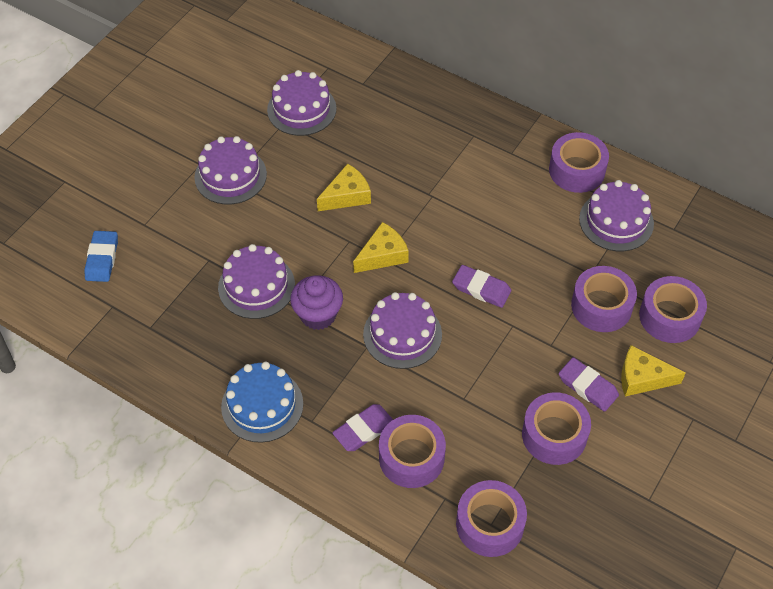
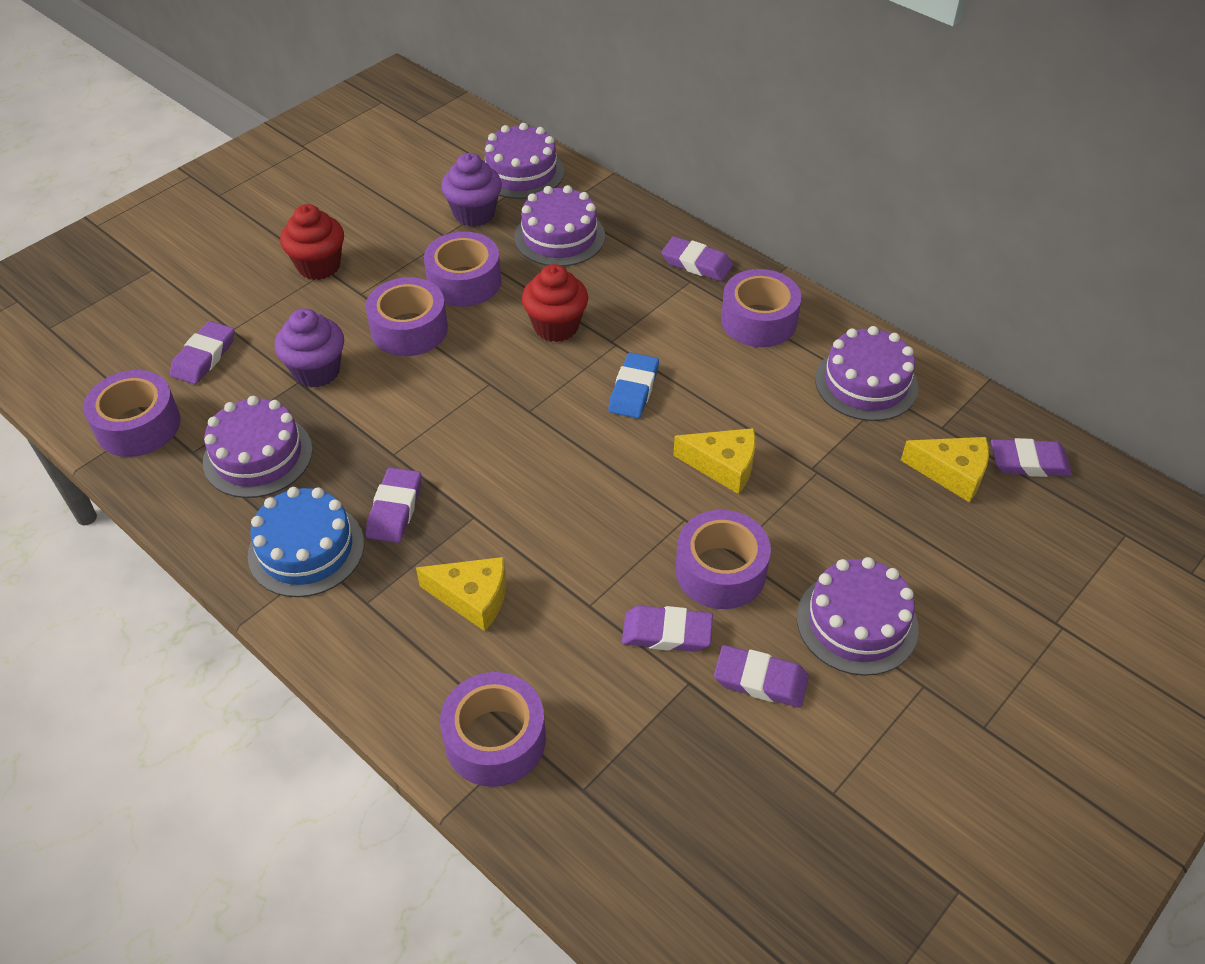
purple cupcake: [290,275,343,330] = 1 -> [275,308,344,388] [441,153,502,227] = 2
purple eraser: [332,404,393,451] [452,265,511,308] [559,357,619,412] = 3 -> [170,321,234,384] [366,467,422,543] [622,605,713,652] [661,236,733,281] [714,645,809,708] [991,438,1072,477] = 6
red cupcake: none = 0 -> [280,204,344,280] [522,264,588,342] = 2

